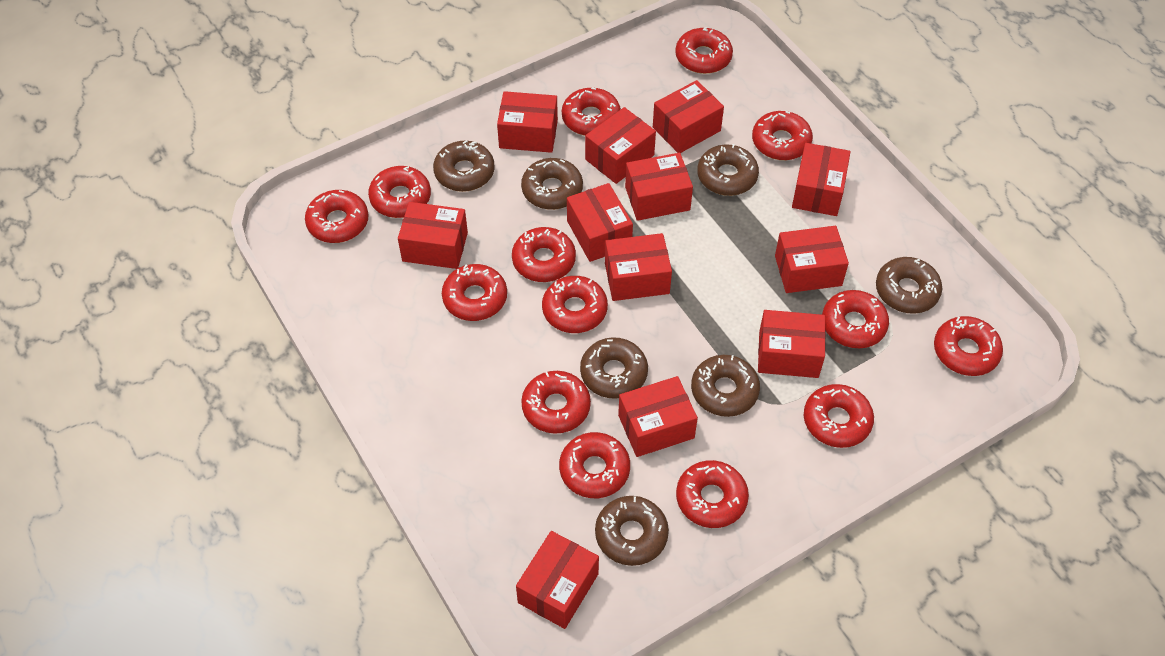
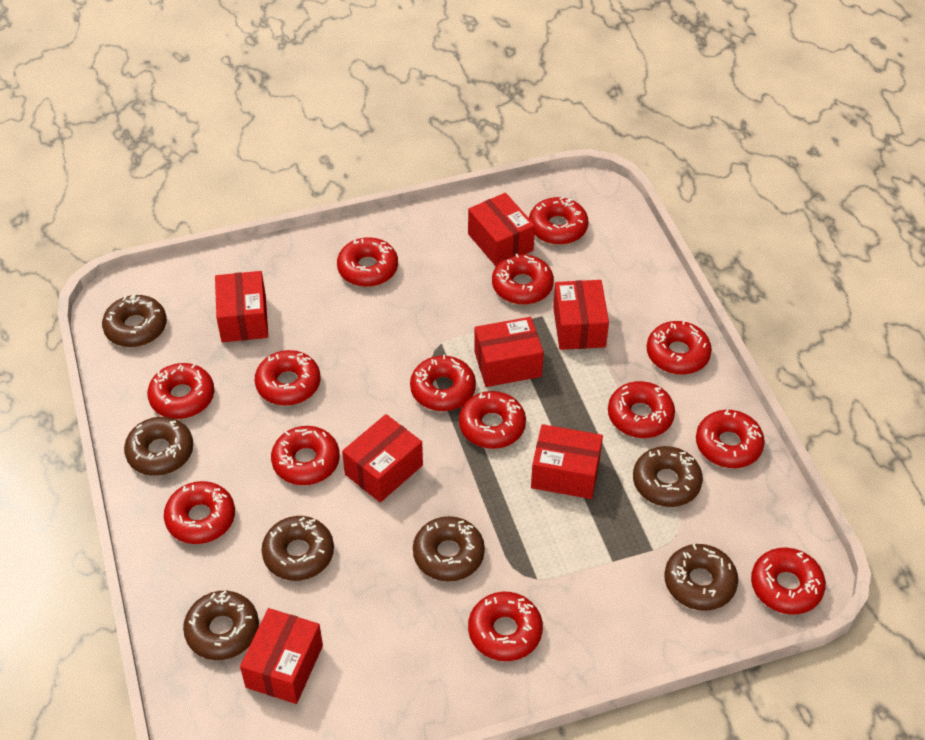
red box: [398,202,468,269] [497,91,558,153] [516,531,599,629] [567,183,633,262] [585,107,656,184] [605,233,672,301] [618,376,698,457] [625,153,693,221] [653,80,724,153] [758,310,826,378] [775,226,849,293] [792,143,850,216] = 12 -> [215,271,268,342] [240,608,323,704] [342,414,423,502] [468,193,535,266] [474,317,544,387] [531,424,603,499] [553,280,609,350] = 7

